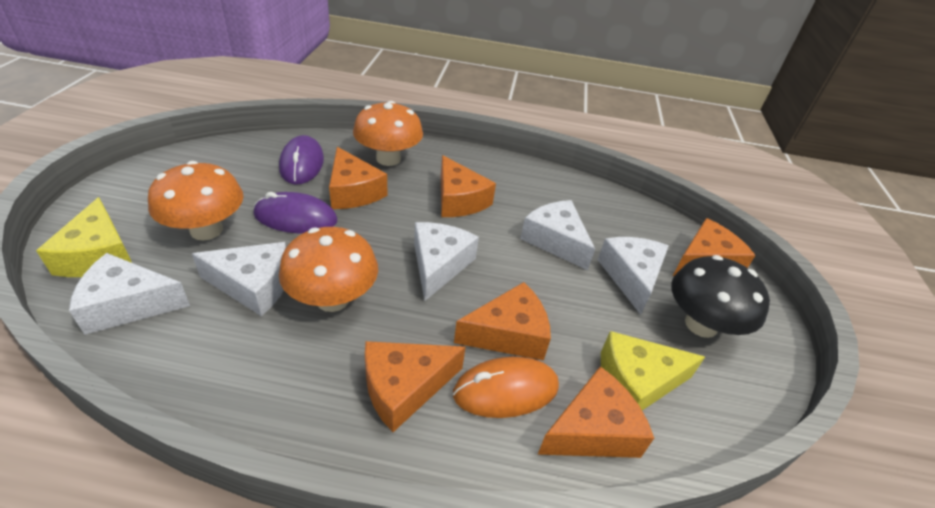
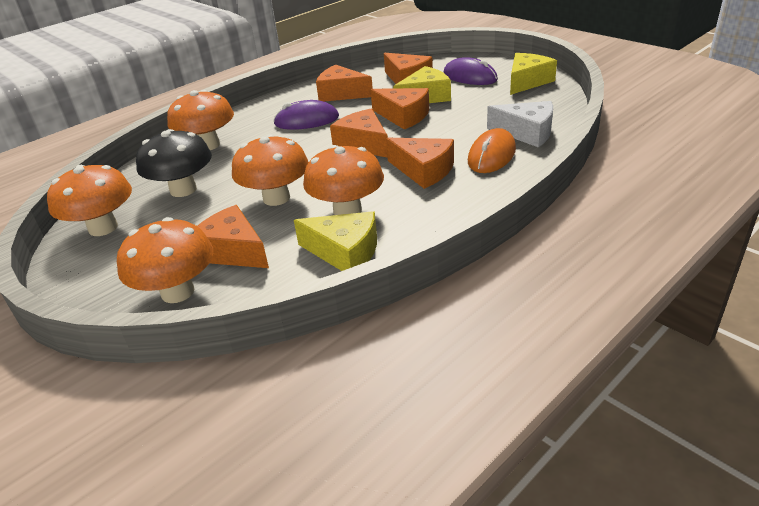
orange mushroom: [148,161,243,240] [279,227,378,312] [353,101,423,166] = 3 -> [47,165,132,236] [117,217,213,303] [167,90,234,150] [232,134,309,206] [303,145,384,215] = 5
white cheese: [69,253,190,335] [192,242,286,316] [414,222,479,301] [520,200,595,270] [598,237,669,315] = 5 -> [487,101,553,147] = 1
yellow cheese: [36,197,132,277] [601,331,705,410] = 2 -> [294,211,377,271] [393,66,451,103] [510,53,557,95] = 3

